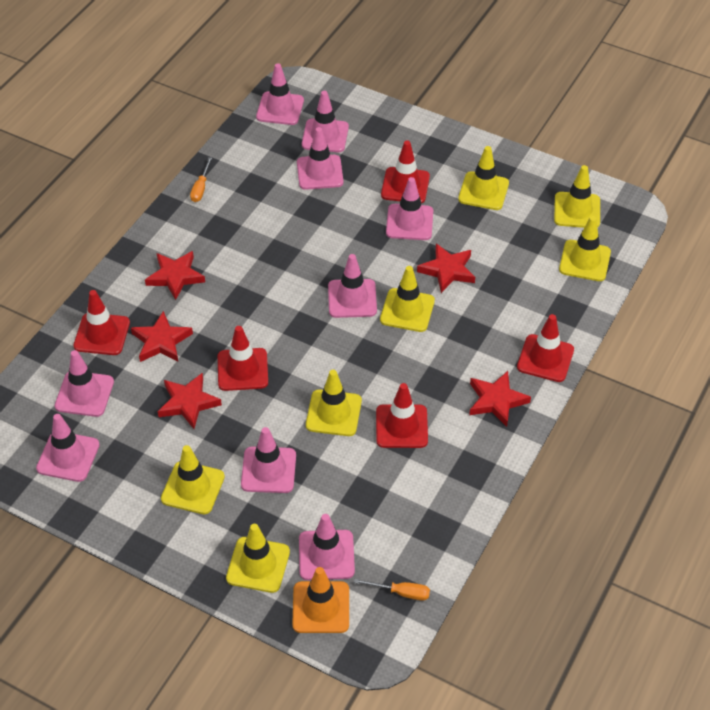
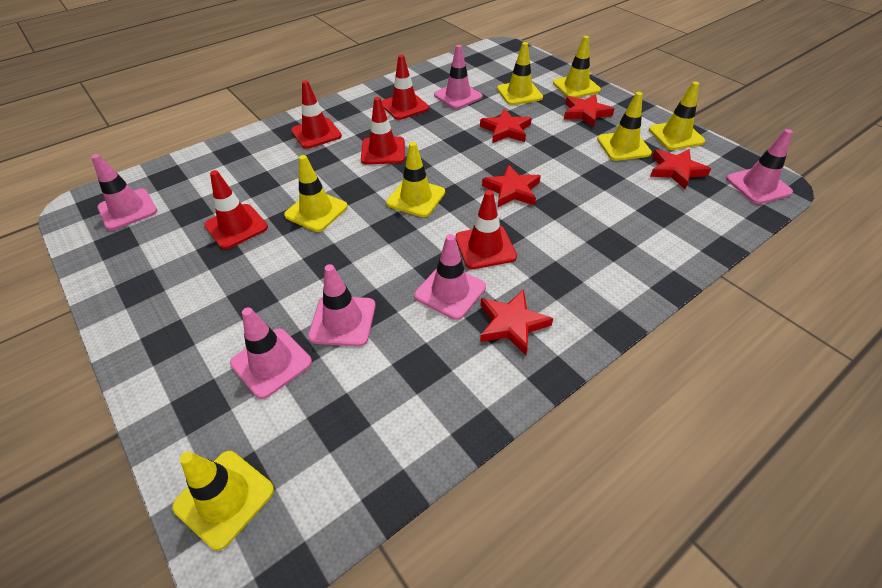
orange screwdriver: [190,157,212,202] [354,579,430,600] = 2 -> none = 0
orange traffic cone: [292,567,349,633] = 1 -> none = 0
pink traffic cone: [36,414,100,482] [55,350,114,417] [241,427,296,493] [256,63,304,125] [297,127,344,190] [299,514,355,580] [302,91,349,152] [328,254,377,318] [386,177,433,240] = 9 -> [91,154,157,231] [230,307,312,399] [308,264,376,347] [414,234,486,320] [434,45,483,109] [726,129,793,204] = 6

